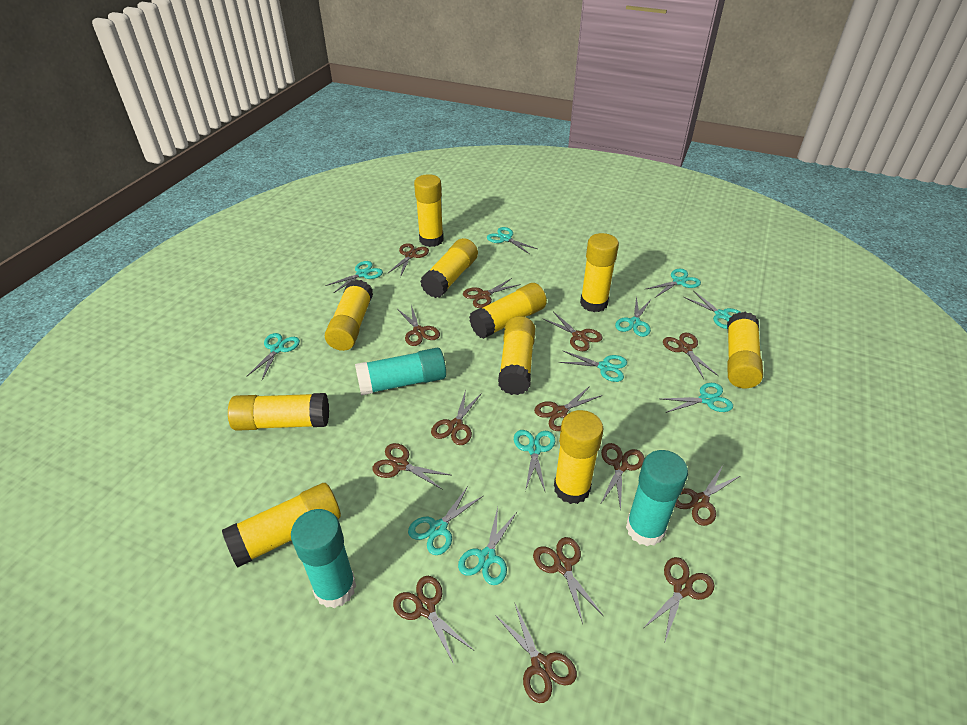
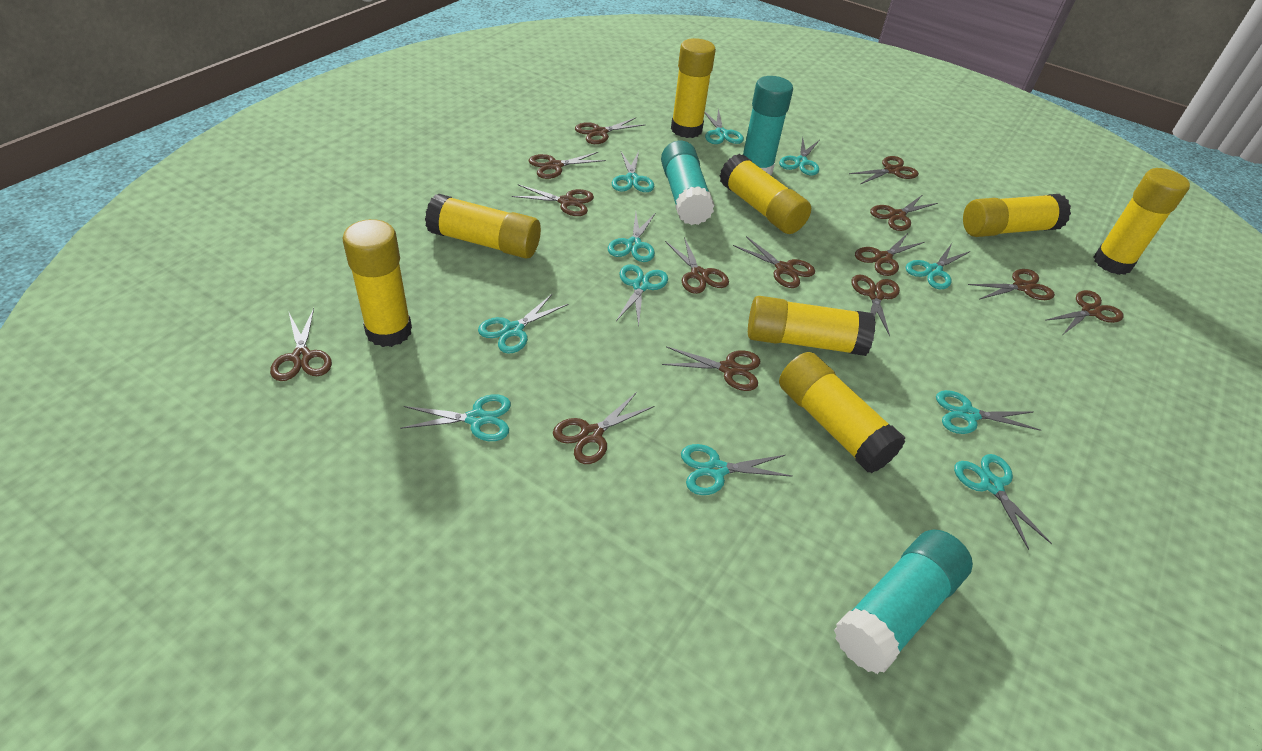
yellow glue stick: [222,483,341,568] [228,393,329,431] [325,279,373,351] [414,174,444,247] [420,238,478,298] [469,283,547,339] [498,316,535,395] [554,410,603,504] [580,233,619,312] [727,312,763,388] = 10 -> [342,219,412,347] [425,194,541,259] [671,38,716,138] [719,154,811,234] [748,296,876,356] [779,352,906,473] [963,194,1071,237] [1094,168,1190,275] = 8

